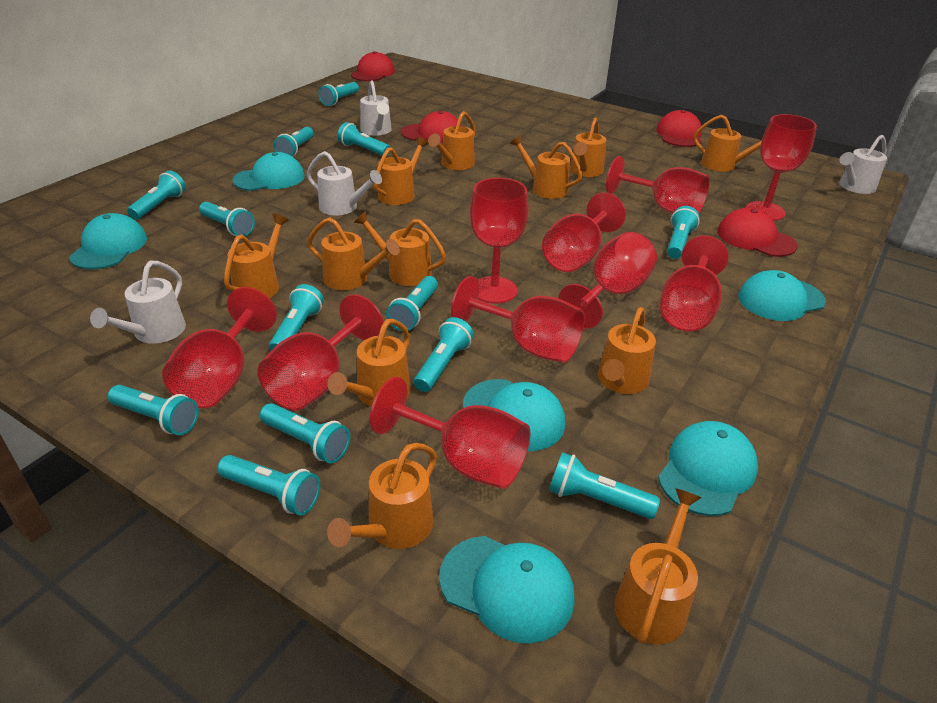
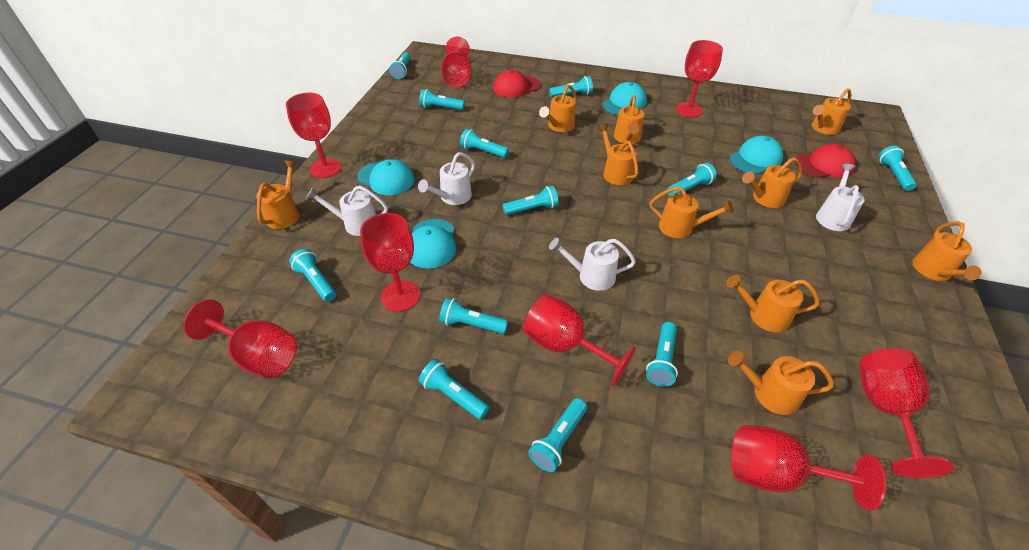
orange watering can: [224,214,289,298] [307,217,400,290] [327,319,410,407] [327,443,437,549] [354,211,446,286] [373,137,429,205] [428,111,475,170] [510,135,583,199] [570,118,606,177] [598,307,656,394] [614,488,702,644] [693,115,762,172] = 12 -> [256,160,300,229] [539,85,577,132] [597,124,638,185] [614,95,645,144] [650,186,734,238] [726,275,820,332] [728,351,834,415] [742,157,802,208] [812,88,851,135] [912,221,981,281] = 10
red cap: [351,51,395,81] [401,111,461,143] [656,110,702,147] [717,208,797,257] = 4 -> [493,70,541,97] [795,144,856,178] = 2
red goblet: [162,287,277,408] [258,294,384,411] [370,377,531,489] [451,276,585,363] [470,178,529,304] [542,192,626,272] [558,232,657,329] [606,156,710,213] [660,236,729,331] [745,114,817,221] = 10 -> [183,299,297,378] [286,93,342,178] [360,213,420,312] [441,37,471,87] [523,294,636,386] [676,40,723,117] [731,425,886,511] [859,348,955,478] = 8
turquoise cap: [69,213,147,270] [233,152,305,191] [439,536,575,644] [463,379,565,451] [658,421,758,516] [738,270,826,321] = 6 -> [357,159,414,195] [410,219,456,269] [603,82,647,115] [730,136,783,174] = 4
turquoise flashlight: [108,385,199,435] [127,170,186,220] [199,202,255,236] [217,455,320,516] [260,403,350,464] [269,284,324,351] [274,127,314,157] [318,82,359,106] [338,122,390,156] [386,276,438,331] [414,317,474,392] [549,452,660,519] [667,206,699,259] = 13 -> [289,249,336,302] [389,53,411,79] [419,89,465,110] [419,359,489,419] [439,298,508,334] [460,129,509,158] [503,186,559,215] [528,398,587,472] [549,76,593,98] [646,322,678,387] [667,163,717,196] [878,146,917,191] = 12

